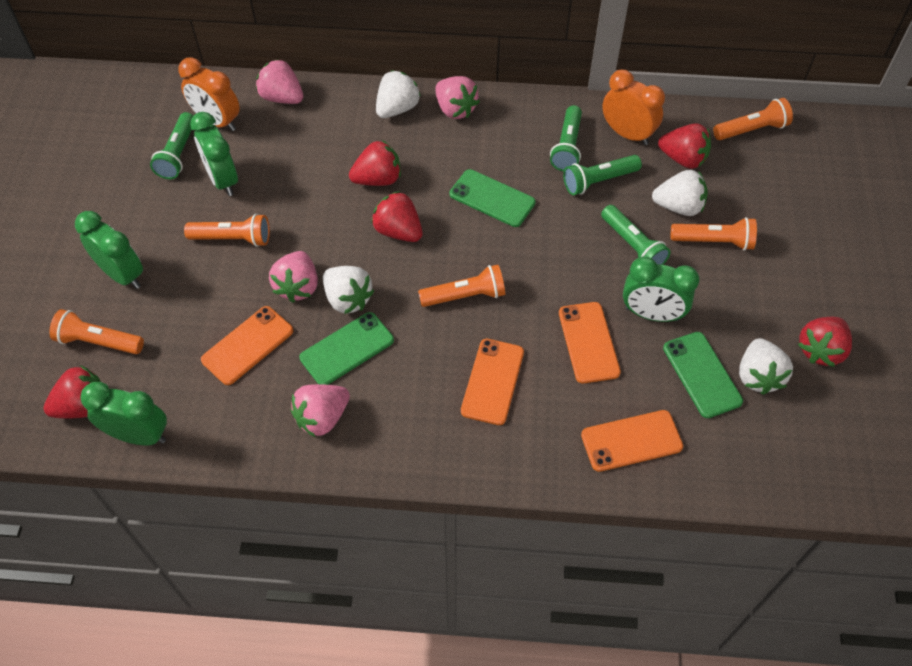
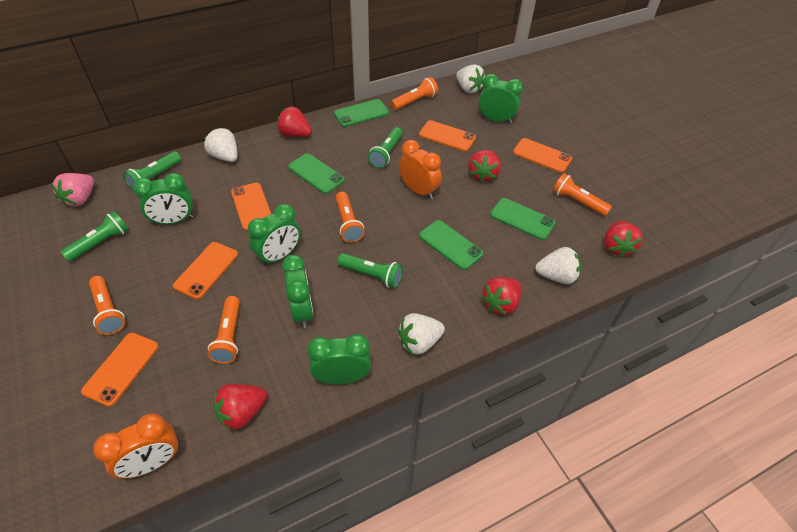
green clock: [75,211,143,289] [80,382,167,446] [190,112,238,196] [623,257,699,322] = 4 -> [133,173,193,225] [248,204,301,266] [282,255,313,328] [308,334,371,385] [478,74,523,124] = 5
green phone: [299,312,394,385] [450,169,536,227] [663,332,743,418] = 3 -> [288,153,345,194] [334,99,389,127] [419,220,484,270] [490,198,556,240] = 4
orange phone: [201,306,293,385] [461,339,524,425] [559,302,621,383] [581,410,683,472] = 4 -> [81,333,159,407] [173,242,238,299] [231,183,271,231] [419,120,476,151] [513,138,572,173] = 5
pink strawberry: [256,59,303,104] [269,251,318,303] [291,384,350,437] [435,76,480,119] = 4 -> [51,173,94,207] = 1

